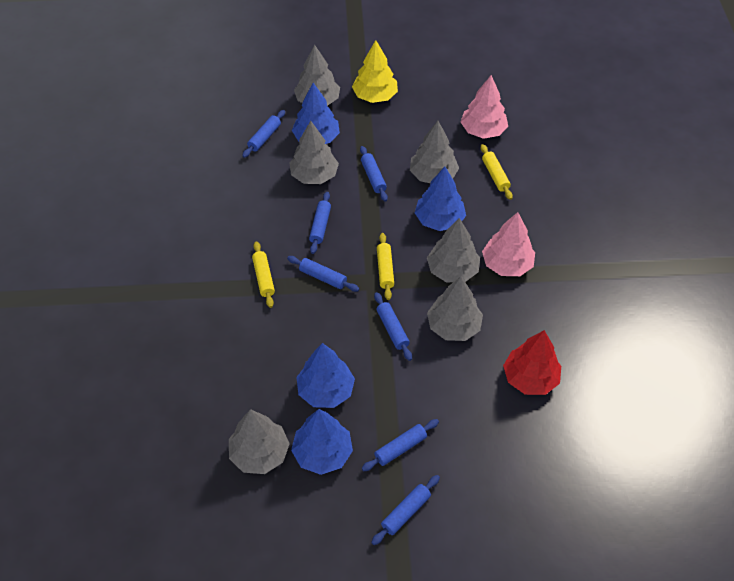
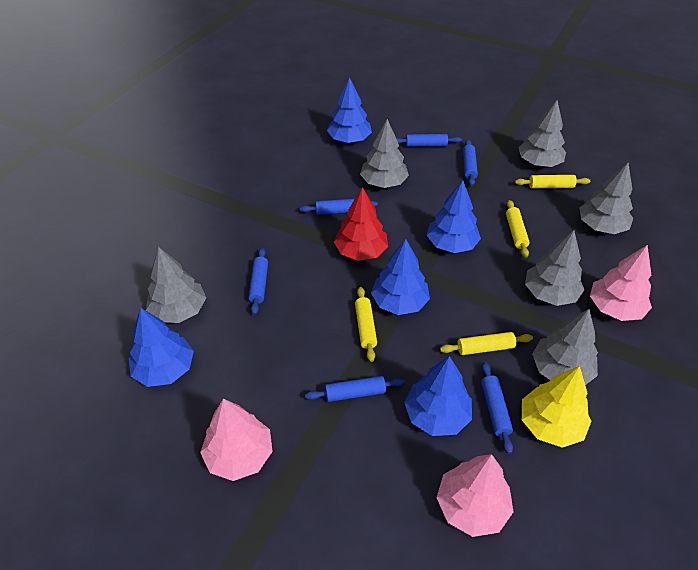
blue rolling pin: [242,110,285,158] [287,256,359,292] [309,192,331,254] [360,146,388,202] [362,419,439,471] [371,475,440,545] [374,292,412,361] = 7 -> [248,248,268,315] [300,199,378,215] [305,376,405,402] [396,134,462,147] [463,139,478,186] [481,362,513,454] = 6
blue tree: [291,409,353,475] [292,83,340,144] [296,343,355,408] [415,166,466,231] = 4 -> [129,308,194,387] [327,77,372,143] [371,239,430,315] [404,356,472,436] [426,180,481,253] = 5
pink tree: [461,75,508,139] [482,212,535,276] = 2 -> [200,399,273,481] [436,454,514,537] [590,245,652,321] = 3
yellow rolling pin: [252,241,275,308] [377,233,394,300] [481,144,513,200] = 3 -> [355,287,377,362] [440,332,533,355] [506,200,529,258] [515,175,590,188] = 4

